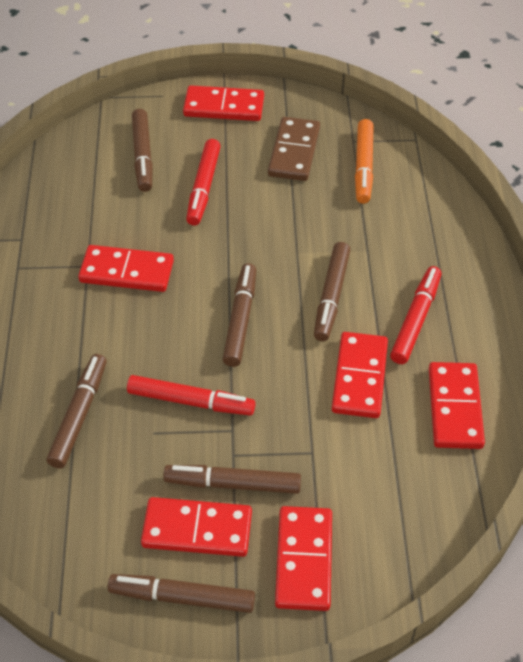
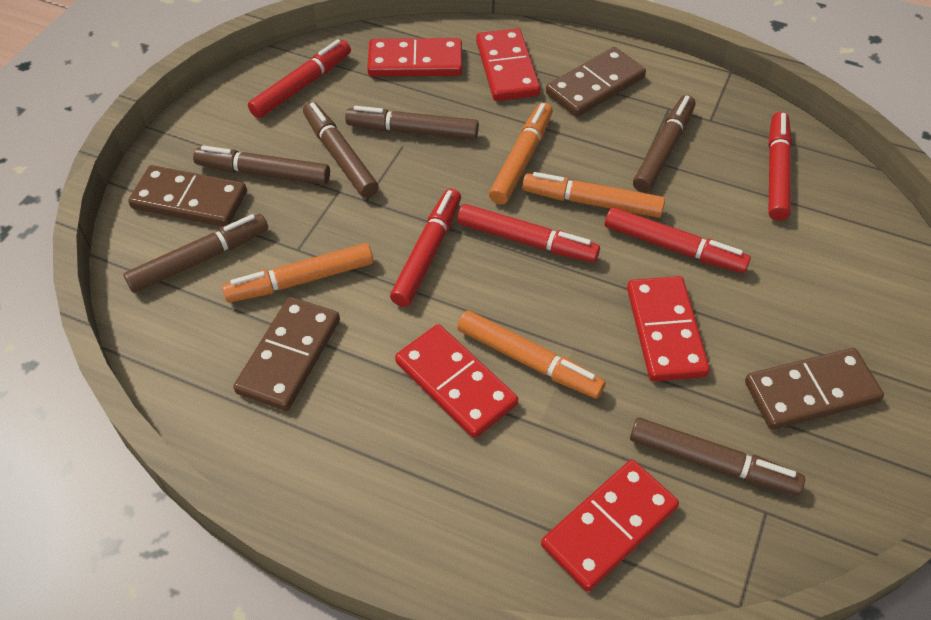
brown domino: [268,117,320,181] = 1 -> [128,165,247,227] [233,297,340,411] [546,47,646,117] [745,348,884,430] = 4
orange marker: [355,119,374,204] = 1 -> [222,243,373,303] [457,310,606,398] [489,103,553,205] [522,172,665,218] = 4
red domino: [78,245,174,292] [141,497,252,557] [183,85,264,121] [275,506,332,611] [332,332,388,418] [429,362,485,449] = 6 -> [367,38,462,77] [395,324,518,438] [476,28,540,101] [541,460,679,592] [627,276,710,381] = 5
red marker: [127,375,256,416] [186,139,221,225] [390,266,441,364] = 3 -> [248,39,351,118] [390,188,461,307] [457,204,600,263] [605,207,751,273] [768,112,792,221] = 5

